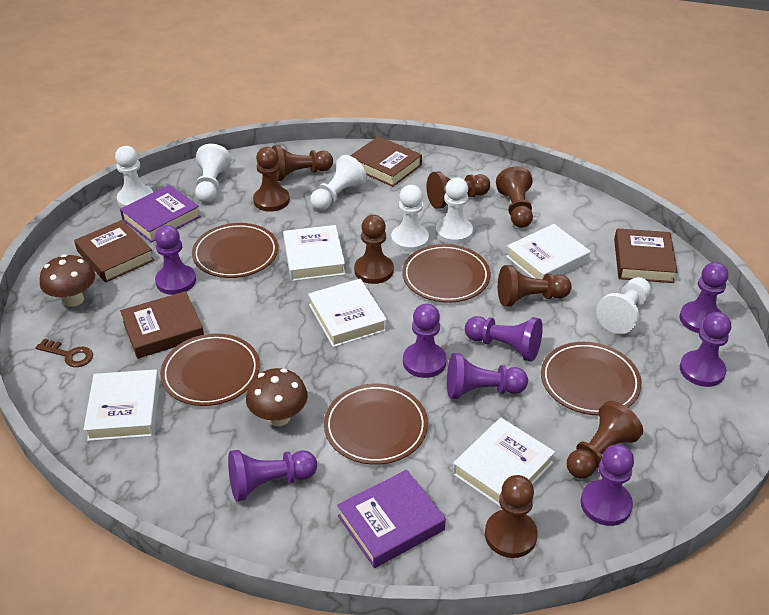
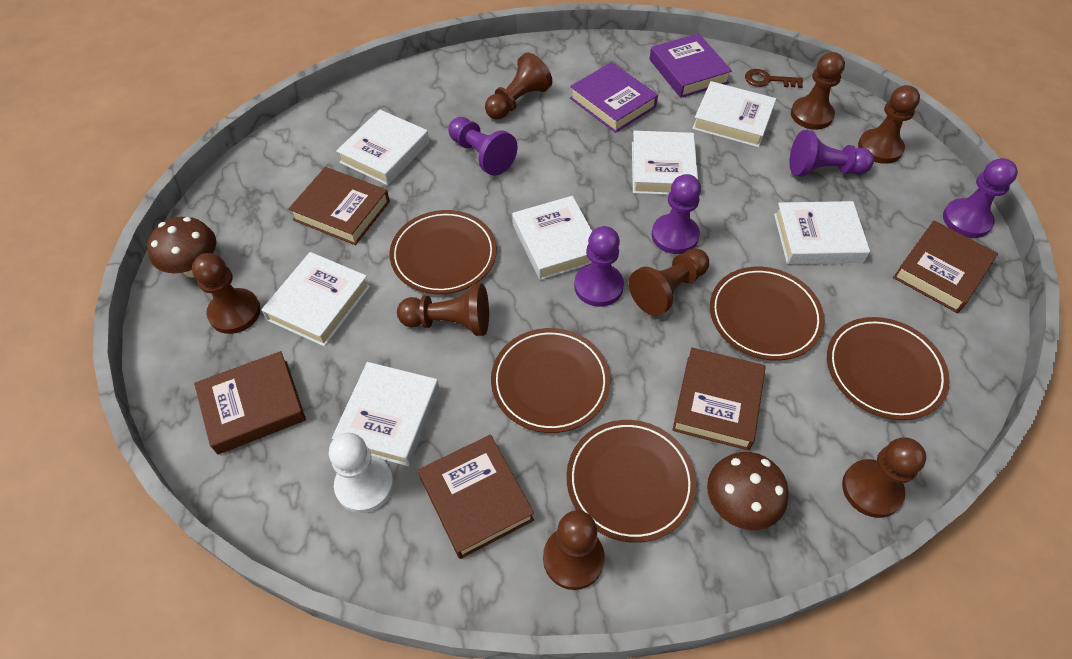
brown book: [74,220,154,283] [120,291,204,359] [350,136,422,187] [614,228,678,283] = 4 -> [194,351,306,454] [288,167,390,245] [418,435,534,559] [672,348,766,451] [893,221,998,313] = 5
purple pawn: [155,225,196,295] [228,450,317,501] [403,304,447,378] [447,353,528,399] [465,316,543,362] [581,444,634,526] [680,262,728,333] [680,312,731,387] = 8 -> [449,117,518,176] [574,226,624,307] [652,174,701,254] [789,130,874,177] [943,158,1018,238] = 5
white book: [84,369,160,441] [283,225,345,281] [308,279,387,347] [452,418,555,507] [506,224,590,279] = 5 -> [262,252,370,347] [332,362,440,466] [336,110,429,185] [512,196,592,280] [632,131,698,195] [692,81,776,148] [774,201,870,264] = 7
white pawn: [115,146,153,208] [195,144,232,203] [310,155,367,210] [391,185,429,252] [435,177,473,244] [596,277,651,334] = 6 -> [329,433,394,513] = 1

